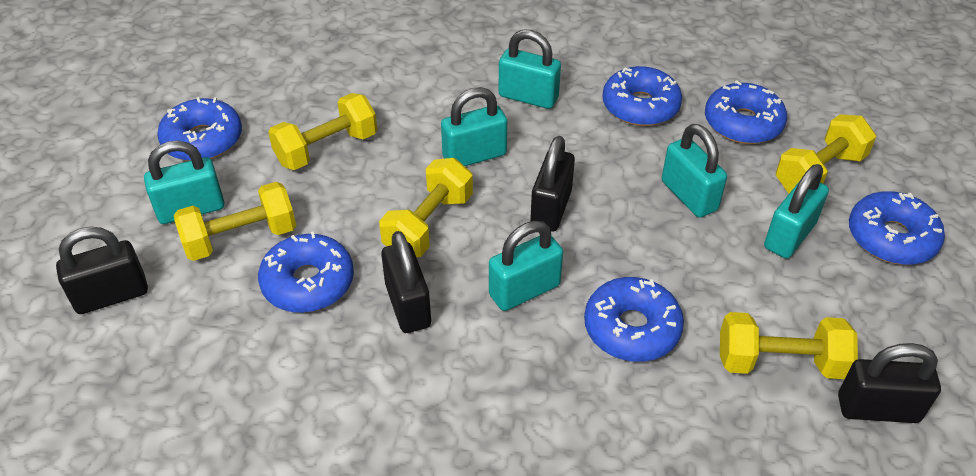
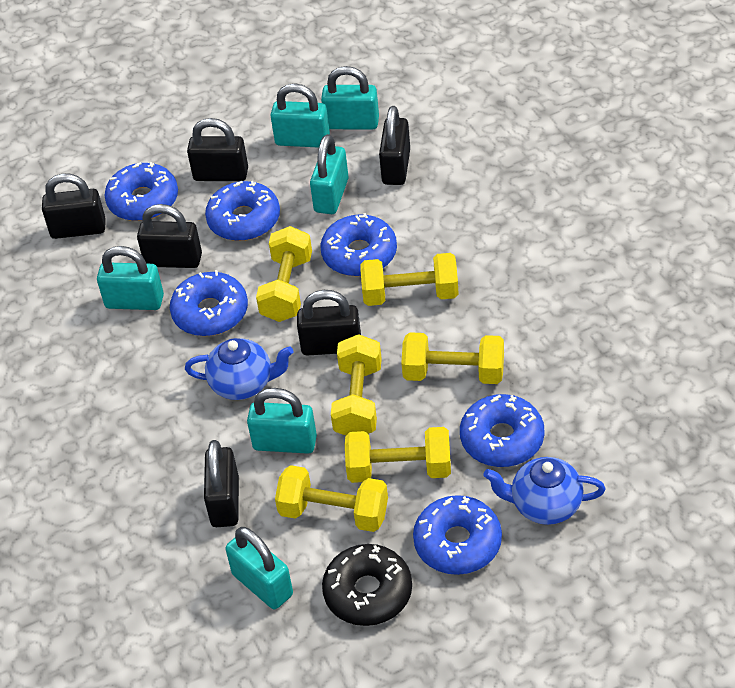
black donut: none = 0 -> [322,544,412,626] = 1
black padlock: [56,227,148,314] [381,231,431,333] [530,136,575,232] [838,343,941,423] = 4 -> [42,173,106,239] [137,204,202,268] [187,118,248,181] [204,440,239,527] [297,290,361,356] [379,106,410,185] = 6
blue teapot: none = 0 -> [185,338,294,400] [483,457,606,525] = 2
yellow dumbbell: [174,182,296,261] [268,93,377,170] [379,158,473,257] [720,312,858,379] [776,114,876,193] = 5 -> [256,226,312,322] [275,465,388,532] [331,334,382,435] [345,427,451,483] [360,253,459,306] [401,332,504,384] = 6

